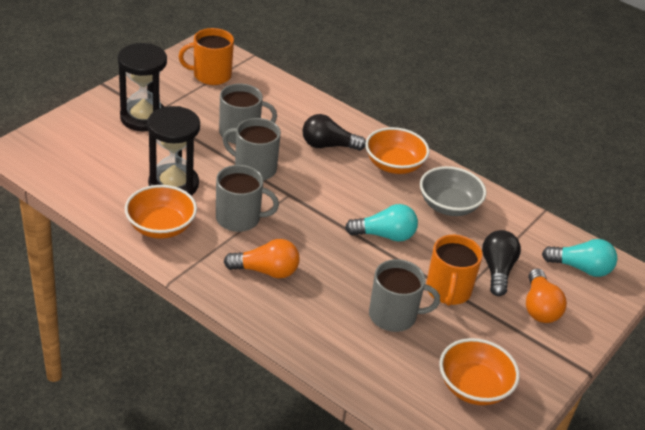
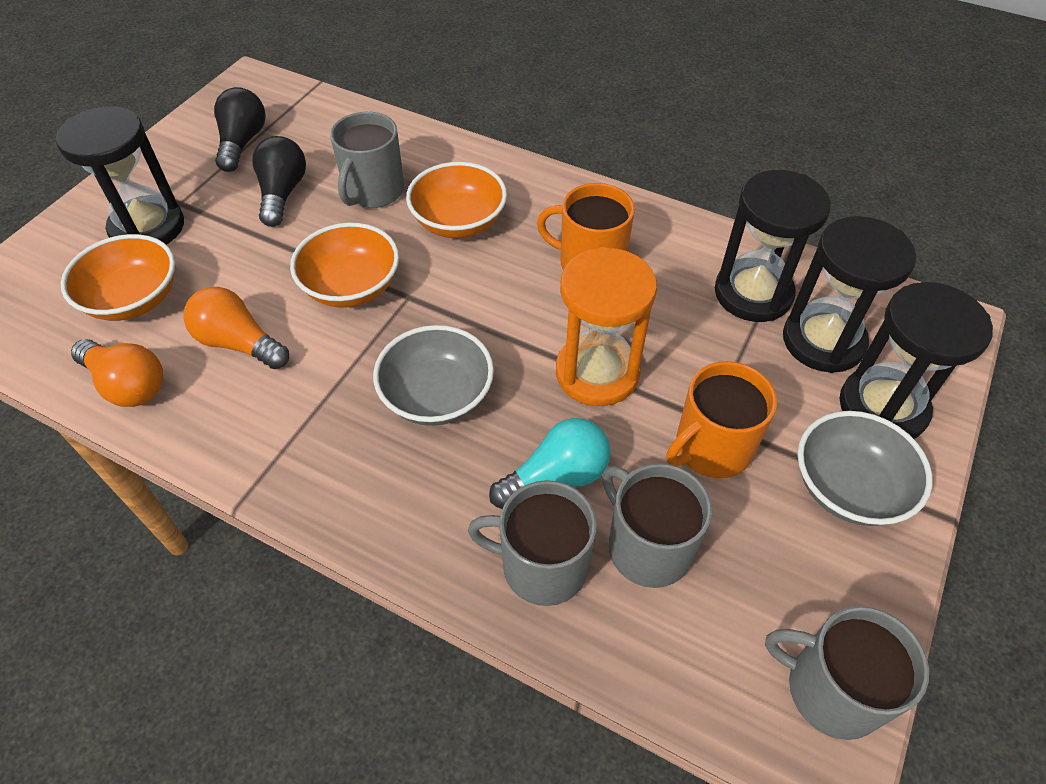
black hourglass: [118,43,167,131] [147,106,200,196] = 2 -> [56,106,184,244] [715,170,831,322] [783,216,916,373] [840,282,993,439] = 4
grey bowl: [420,166,486,216] = 1 -> [373,325,494,426] [798,411,933,526] = 2
orange hourglass: none = 0 -> [556,247,657,406] = 1
turquoise light bulb: [345,204,418,242] [542,239,617,277] = 2 -> [489,418,611,509] = 1

